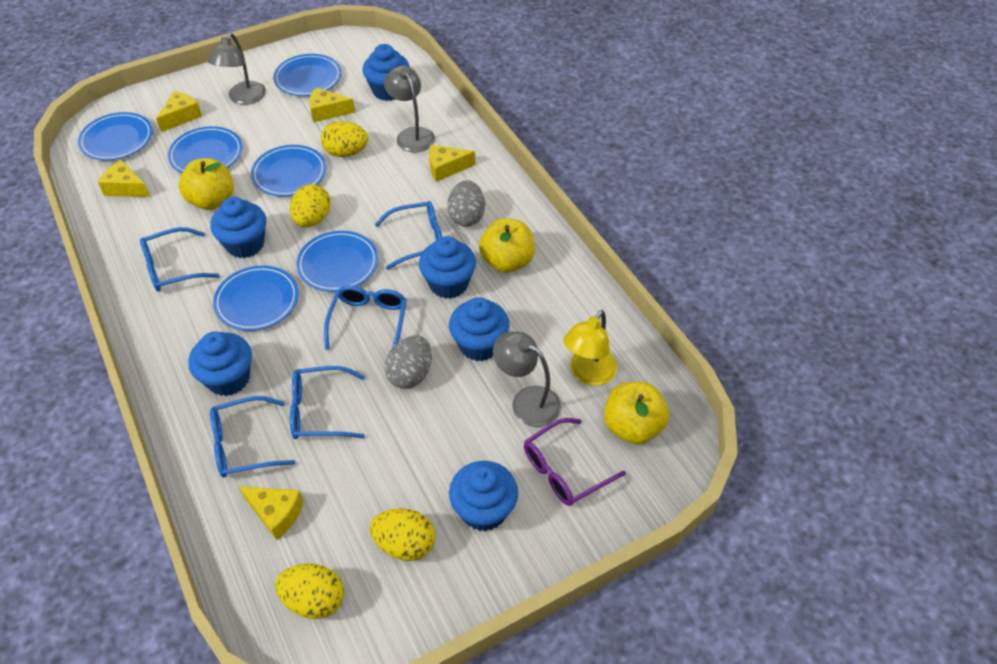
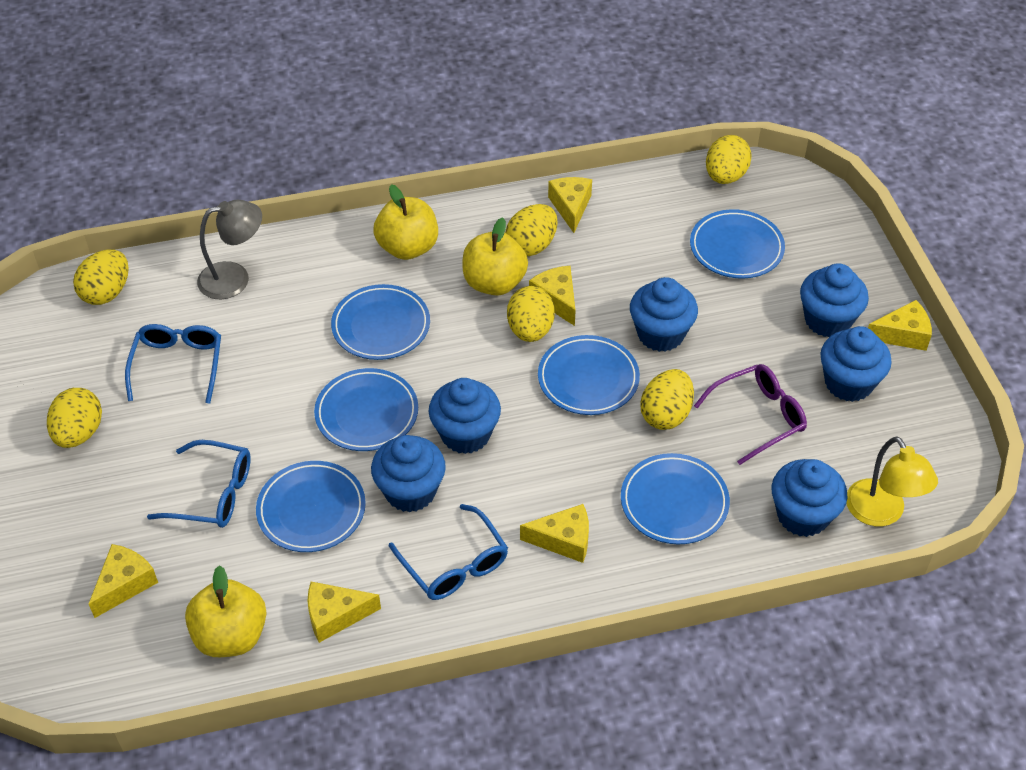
blue glasses: [140,227,219,291] [210,396,295,477] [290,366,365,439] [324,286,407,350] [375,201,442,270] = 5 -> [125,324,221,404] [147,440,251,528] [389,504,508,600] = 3
grey egg: [385,335,432,389] [447,180,485,227] = 2 -> none = 0
grey lamp: [208,33,266,105] [384,66,435,152] [493,332,561,427] = 3 -> [197,200,262,299] = 1
yellow cheese: [98,160,150,197] [156,91,202,132] [239,487,304,540] [309,88,355,122] [429,145,475,182] = 5 -> [89,544,158,618] [308,582,381,643] [520,504,589,563] [529,266,576,326] [548,177,592,233] [868,300,932,351] = 6
yellow egg: [275,564,344,619] [290,184,331,227] [321,121,368,157] [370,508,435,561] = 4 -> [47,388,102,448] [73,249,129,305] [505,204,558,256] [507,286,555,342] [640,369,694,430] [706,135,752,184] = 6

